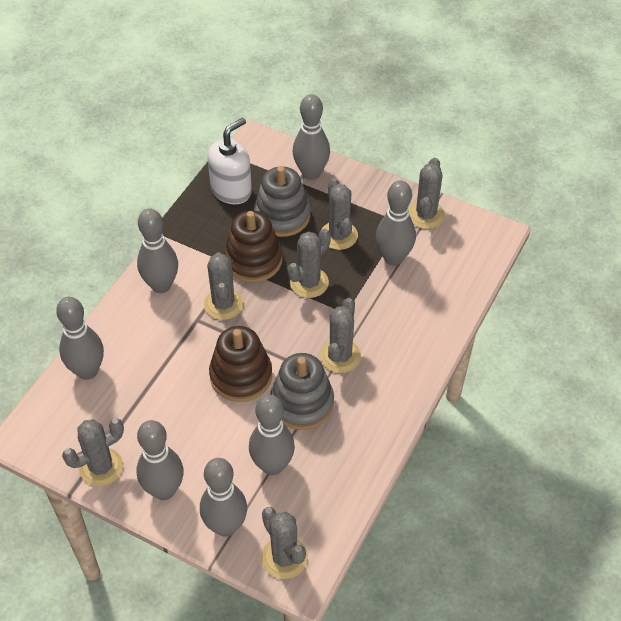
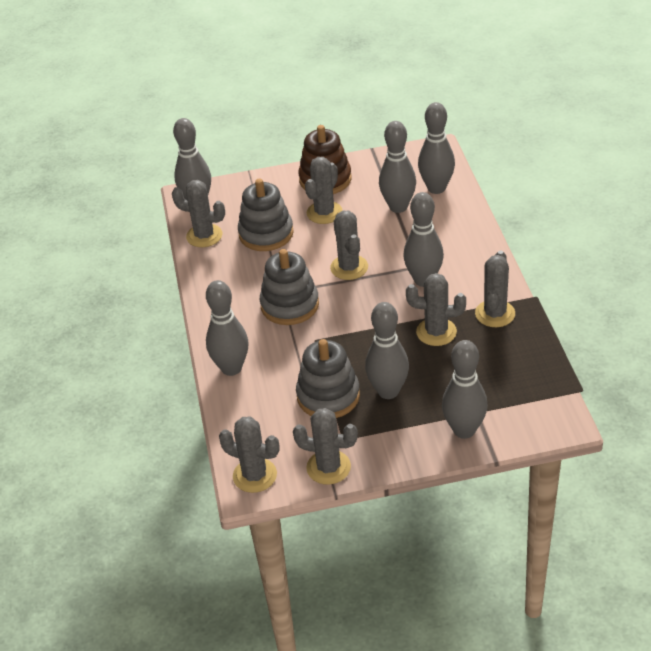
brown stacking toy: [209,326,272,402] [224,211,283,283] = 2 -> [298,125,352,194] = 1
grey stacking toy: [254,166,310,237] [270,353,334,430] = 2 -> [238,179,294,251] [260,249,319,325] [296,339,360,418] = 3
white soap dispenser: [207,118,252,204] = 1 -> none = 0

